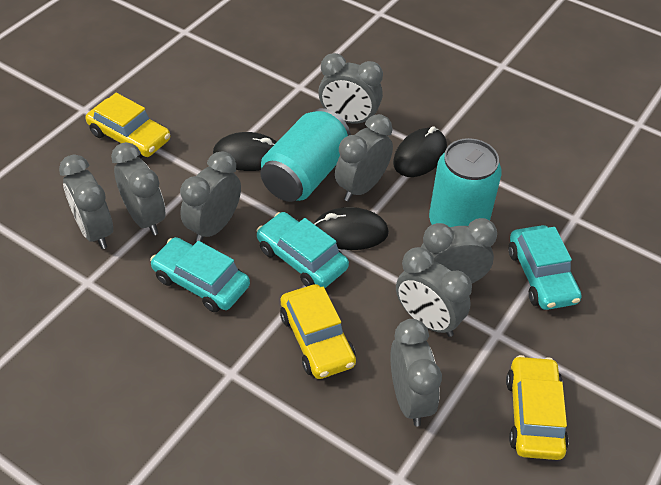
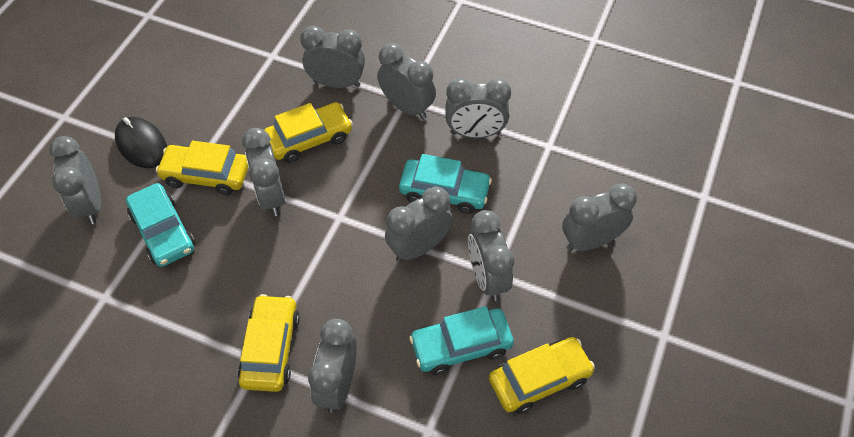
black mouse: [213,132,277,171] [314,207,389,250] [393,126,447,177] = 3 -> [115,117,167,168] = 1
grey clock: [59,154,113,249] [111,142,166,236] [180,151,241,242] [318,53,383,124] [335,114,393,201] [390,319,442,426] [396,247,472,337] [421,218,497,283] = 8 -> [49,136,101,224] [242,128,285,216] [300,26,365,88] [308,319,357,413] [377,43,436,120] [385,186,453,262] [446,78,511,138] [468,210,514,301] [562,184,637,251] = 9
turquoise can: [260,108,351,202] [429,138,502,227] = 2 -> none = 0
yellow car: [86,93,170,158] [280,284,356,379] [506,355,569,460] = 3 -> [156,141,248,195] [238,294,300,392] [264,102,353,163] [489,337,595,414] = 4

